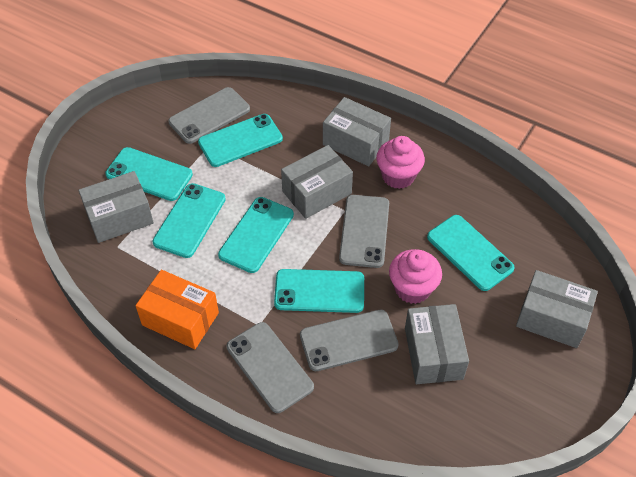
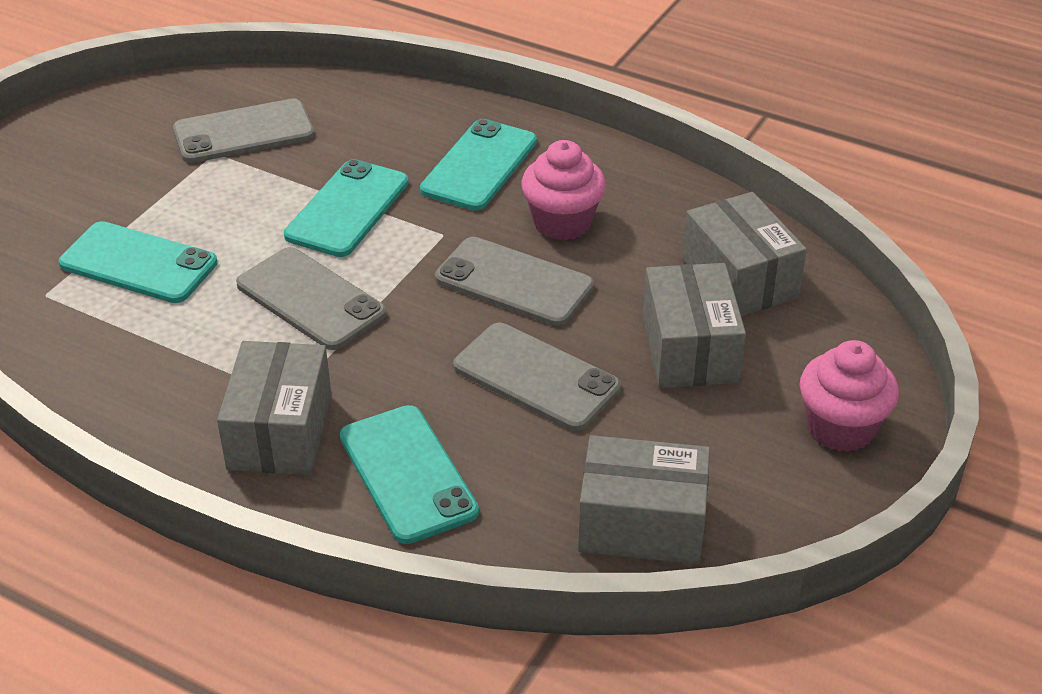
grey box: [78,171,154,243] [281,145,353,219] [323,97,391,166] [405,304,469,384] [516,270,598,348] = 5 -> [217,341,331,475] [578,435,710,564] [643,263,746,388] [682,192,807,316] = 4
orange box: [136,270,219,349] = 1 -> none = 0
turquoise phone: [105,147,193,201] [153,183,226,258] [198,114,283,167] [218,197,294,273] [274,269,364,313] [427,215,515,291] = 6 -> [59,221,217,303] [284,159,409,257] [340,405,479,544] [420,119,537,211] = 4

